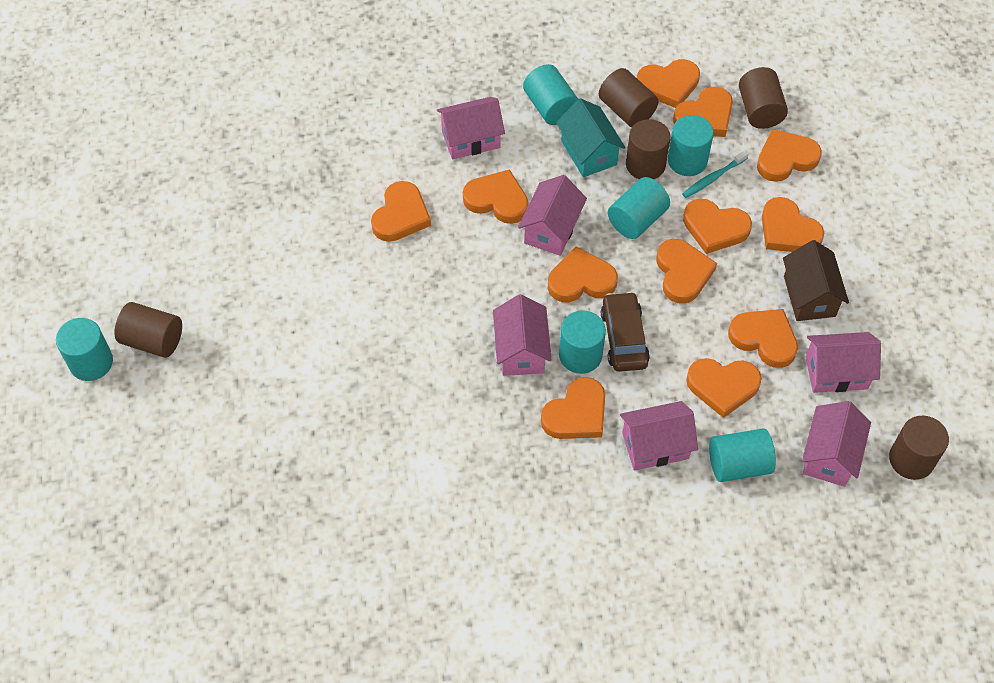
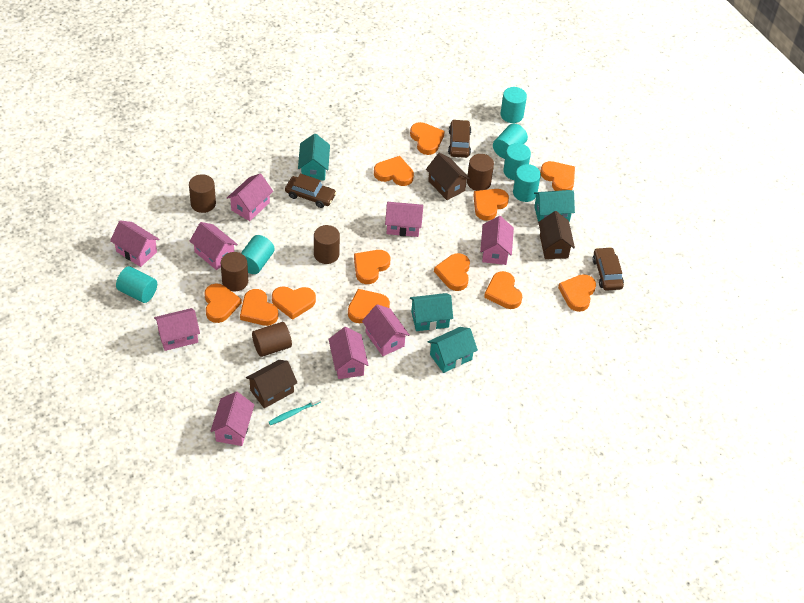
brown car: [601,292,650,372] = 1 -> [285,174,337,208] [448,119,471,158] [592,247,624,291] = 3
brown house: [783,240,849,321] = 1 -> [246,360,298,408] [426,153,470,200] [538,211,575,259] = 3
pink house: [437,97,505,159] [493,294,552,376] [518,175,587,256] [620,401,698,471] [802,401,871,487] [806,332,881,393] = 6 -> [110,220,159,267] [154,308,200,351] [190,222,238,270] [210,392,254,446] [227,173,273,221] [328,327,368,379] [362,304,410,356] [385,202,423,237] [480,216,514,265] = 9
turquoise house: [556,98,626,177] = 1 -> [298,133,330,180] [410,293,453,331] [428,327,478,373] [534,190,575,222] = 4

